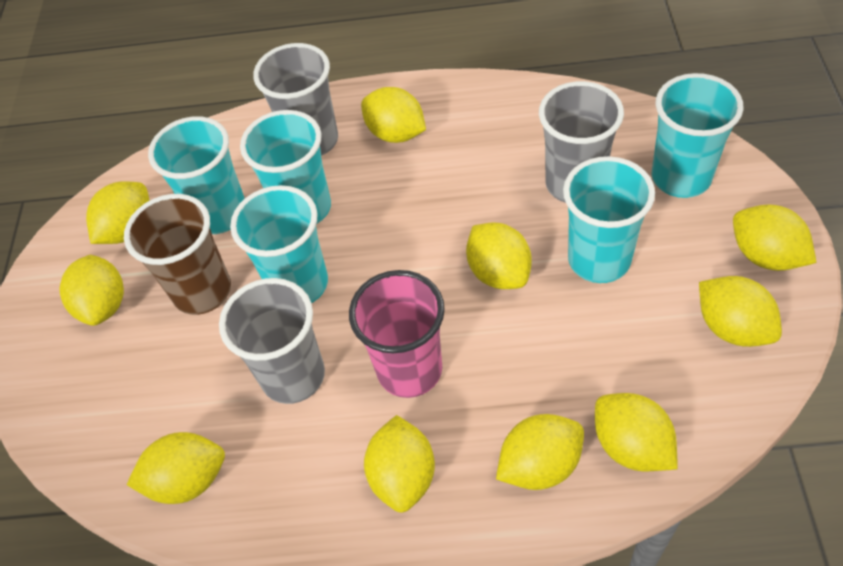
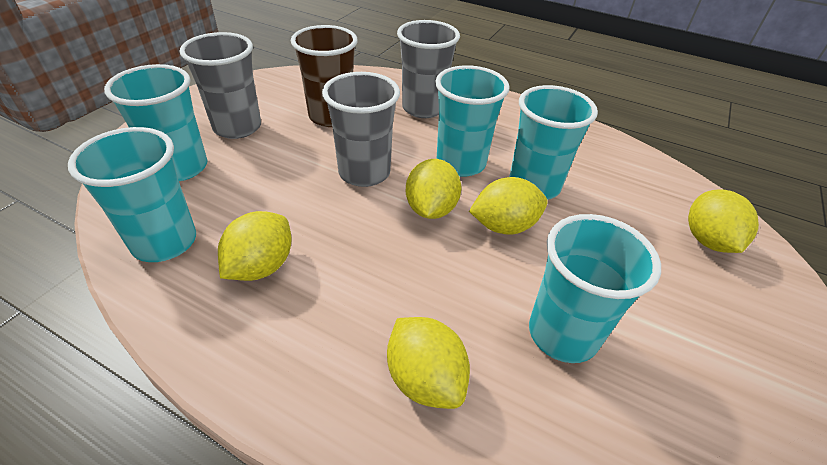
pink cup: [349,270,445,398] = 1 -> none = 0
yellow lemon: [59,255,124,326] [86,181,150,244] [127,432,225,504] [361,87,426,143] [364,415,435,513] [466,222,532,289] [496,414,584,490] [595,393,678,471] [699,276,782,347] [733,204,816,271] = 10 -> [218,211,292,281] [387,317,470,409] [406,159,461,219] [469,177,548,235] [688,189,759,253] = 5

